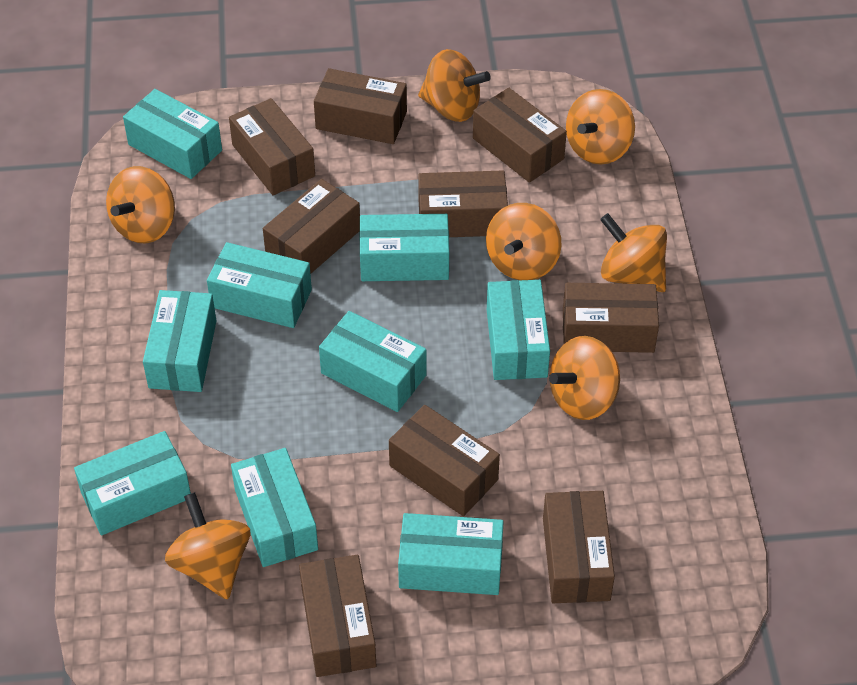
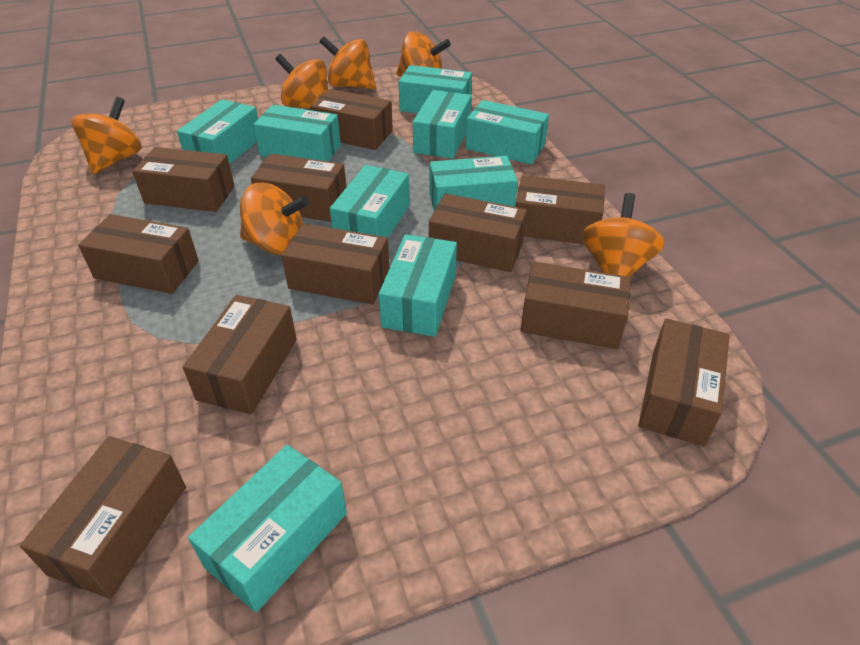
brown box: [229,98,315,195] [263,179,360,274] [299,555,376,677] [314,68,407,144] [389,405,500,516] [418,170,508,237] [473,88,567,183] [543,491,615,603] [563,283,659,353] = 9 -> [20,436,186,599] [78,214,199,294] [132,147,235,212] [183,295,297,414] [251,154,346,222] [282,223,390,304] [310,89,393,150] [429,193,527,272] [515,175,605,244] [520,262,631,349] [638,318,730,446] = 11
orange spinning top: [106,166,175,243] [165,492,250,600] [418,49,491,122] [486,203,561,280] [549,336,620,420] [566,89,635,165] [600,213,667,292] = 7 -> [72,97,142,174] [240,183,309,255] [275,54,328,109] [319,36,376,89] [396,31,451,77] [582,193,665,277] = 6

